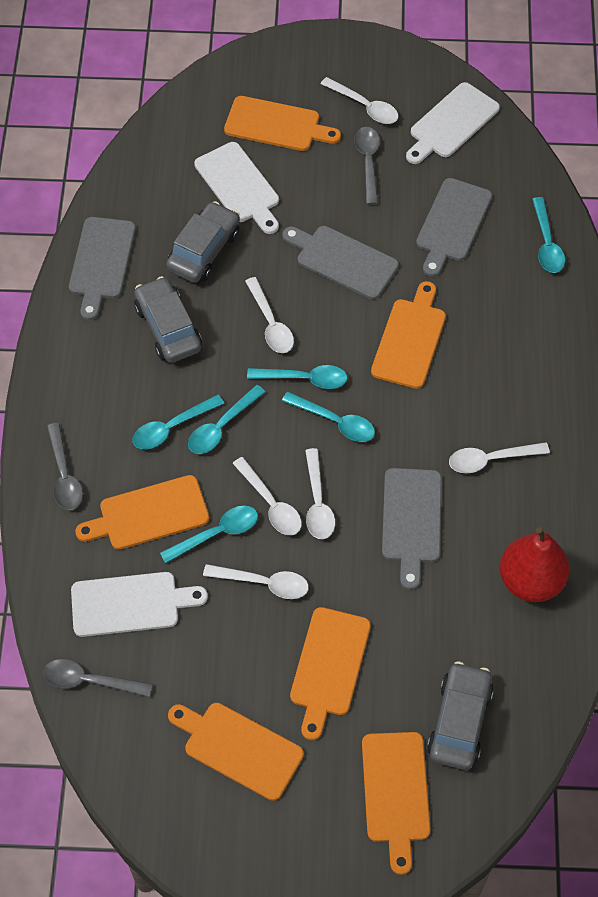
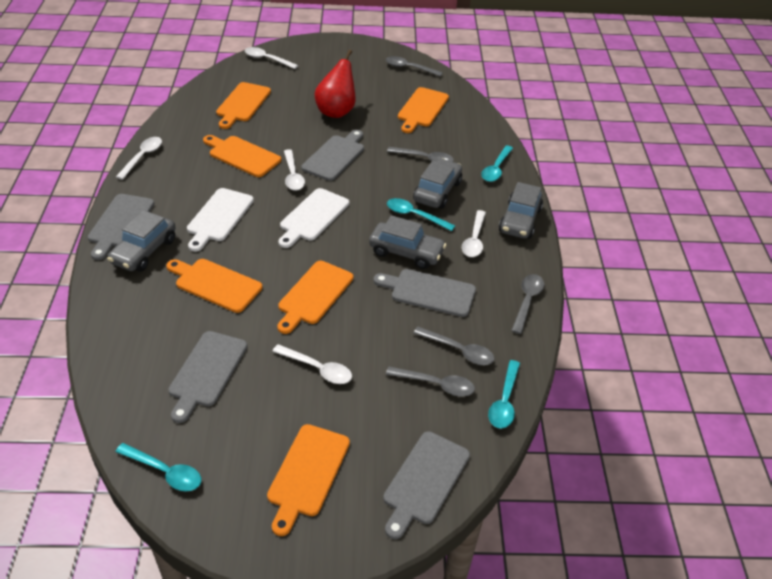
grey car: [134,276,202,363] [166,201,240,283] [427,661,494,770] = 3 -> [107,210,176,272] [369,215,446,269] [413,159,462,209] [499,182,543,239] = 4
grey cutting board: [69,217,136,320] [282,226,399,299] [382,468,442,590] [416,178,492,277] = 4 -> [88,194,154,260] [168,331,247,423] [301,130,364,181] [374,269,476,317] [383,431,470,539] = 5
grey spoon: [43,659,153,697] [47,423,83,510] [354,127,380,205] = 3 -> [386,56,443,77] [386,366,475,396] [387,147,454,162] [414,327,495,365] [511,274,544,334] = 5
turquoise spoon: [132,395,224,449] [160,506,258,564] [188,385,265,454] [247,365,348,389] [282,392,375,442] [532,197,565,273] = 6 -> [115,443,201,491] [387,198,455,231] [481,145,513,182] [488,360,520,428] = 4
white cutting board: [71,572,208,637] [194,142,279,234] [406,82,500,164] = 3 -> [187,188,254,252] [279,188,349,248] = 2
white spoon: [203,564,309,599] [232,457,302,535] [245,277,294,353] [305,448,335,539] [321,77,398,124] [449,442,550,473] = 6 -> [116,137,162,180] [245,47,298,69] [272,344,352,384] [284,149,305,191] [462,210,486,257] = 5

